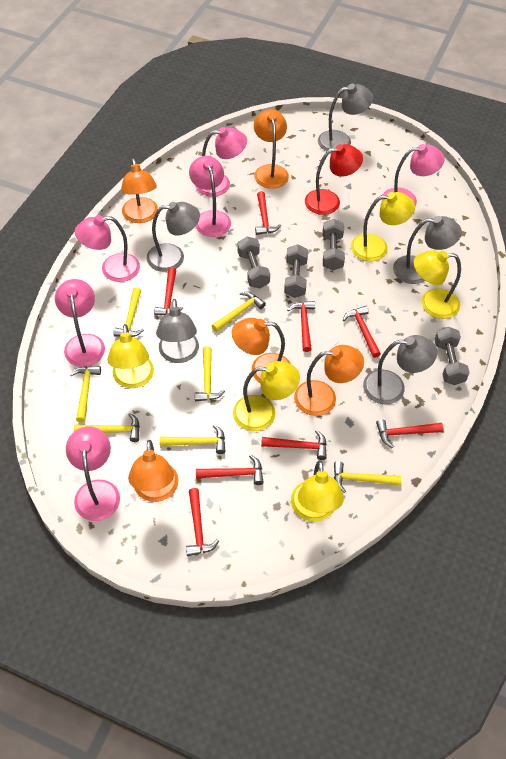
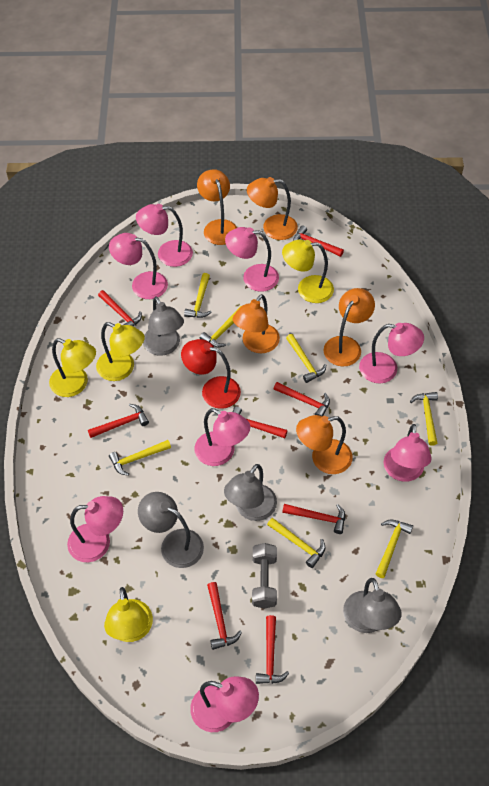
grey dumbbell: [237,237,270,288] [284,244,308,298] [323,219,345,271] [434,327,470,385] = 4 -> [252,543,277,609] = 1
grey lamp: [146,202,200,272] [156,299,199,363] [318,84,373,153] [363,335,437,405] [393,216,462,284] = 5 -> [138,492,204,568] [143,296,184,356] [224,464,277,521] [343,578,401,633] = 4
pink lamp: [55,279,105,367] [66,427,120,521] [75,215,140,282] [189,156,231,237] [195,127,247,197] [382,144,445,206] = 6 -> [67,496,123,562] [109,233,168,299] [136,204,193,267] [190,676,259,732] [195,408,250,466] [225,227,279,292] [359,323,424,383] [384,424,432,482] = 8
yellow lamp: [107,324,154,388] [233,361,300,431] [291,460,344,522] [351,192,415,261] [414,250,461,319] = 5 -> [49,338,96,397] [96,322,145,381] [104,587,153,642] [282,240,334,303] = 4

